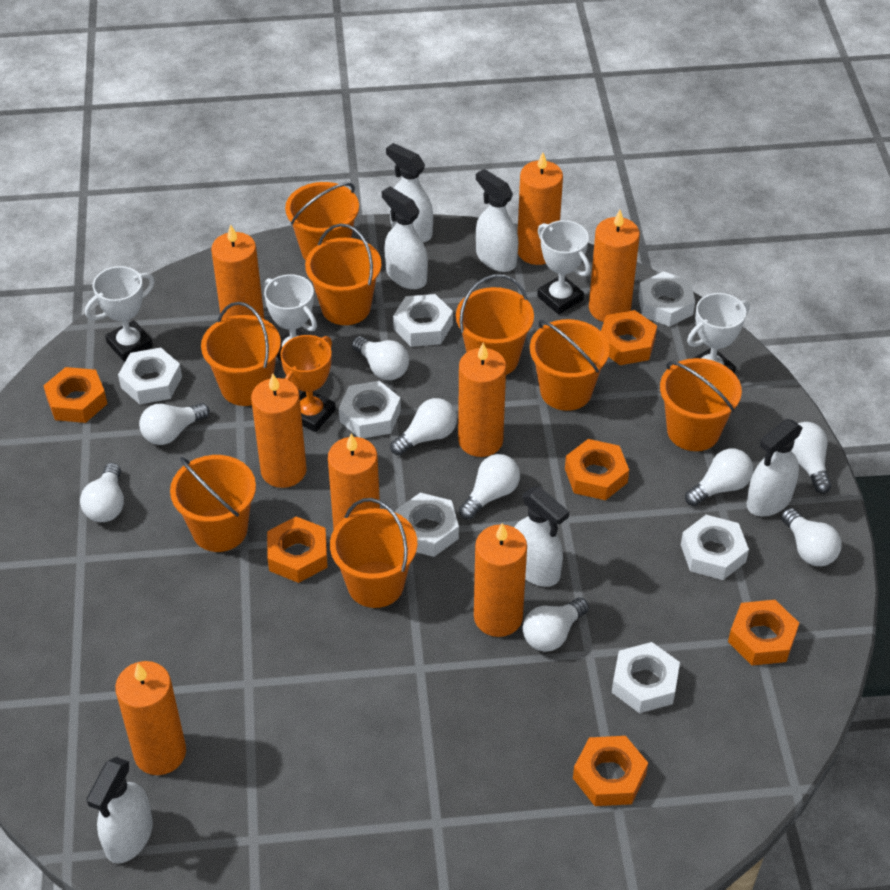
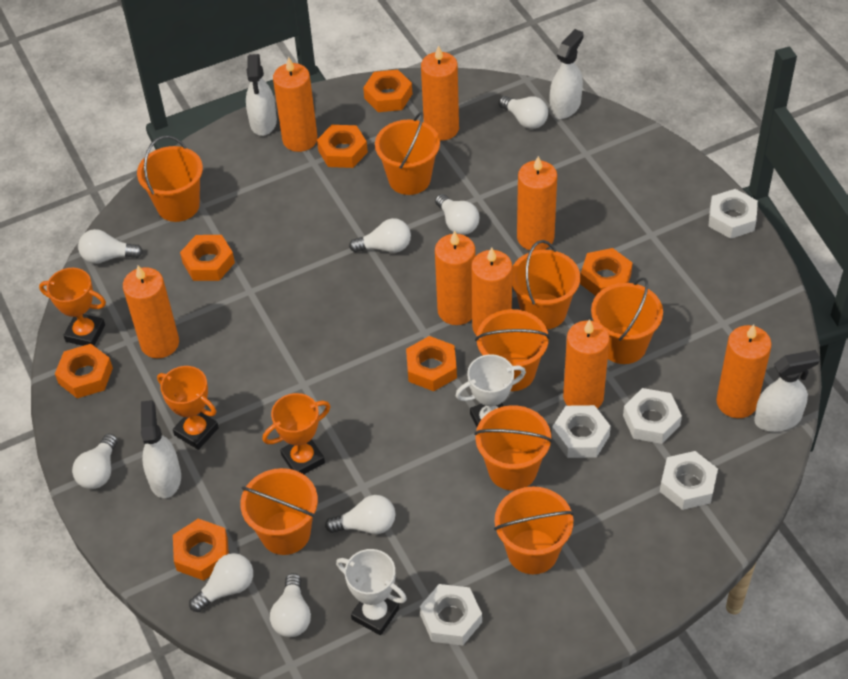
orange nut: [43,367,107,423] [267,516,328,583] [565,439,629,500] [573,736,648,806] [601,310,657,365] [728,600,799,665] = 6 -> [55,344,113,398] [173,519,229,581] [180,235,235,281] [317,125,368,168] [363,70,412,112] [406,336,457,391] [580,248,633,296] = 7
orange trophy: [280,335,336,432] = 1 -> [39,268,106,346] [157,366,219,450] [262,393,331,474] = 3
white light bulb: [80,463,124,522] [139,403,210,445] [352,336,409,380] [390,398,457,455] [459,454,520,520] [523,597,589,652] [685,449,753,506] [781,508,842,566] [791,422,831,494] = 9 -> [72,434,118,489] [78,229,143,264] [189,553,253,612] [270,573,311,637] [325,495,395,534] [349,218,411,253] [435,194,479,235] [499,96,548,129] = 8
white nut: [118,348,182,404] [339,381,401,438] [393,294,453,347] [395,493,459,557] [612,642,680,713] [638,271,695,327] [681,515,749,580] = 7 -> [420,584,482,645] [552,405,611,458] [623,388,682,444] [660,451,718,510] [708,189,758,239] = 5
white spray bottle: [86,757,153,864] [382,187,428,289] [386,143,433,242] [476,169,519,272] [514,487,569,587] [747,419,803,517] = 6 -> [141,400,181,498] [246,54,277,136] [550,29,584,119] [754,350,820,432] = 4
white trophy: [85,266,155,362] [264,274,317,360] [537,220,590,314] [687,293,750,374] = 4 -> [336,549,407,635] [455,354,526,427] = 2

